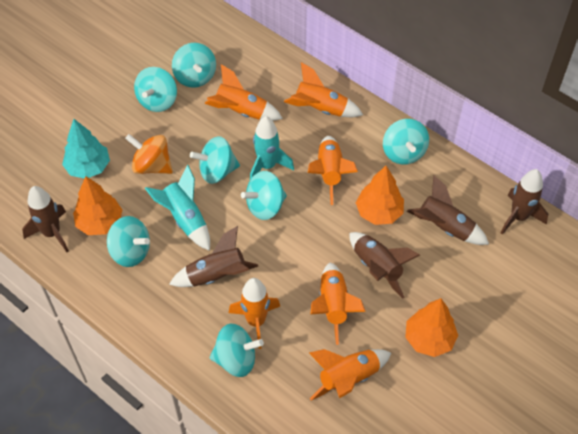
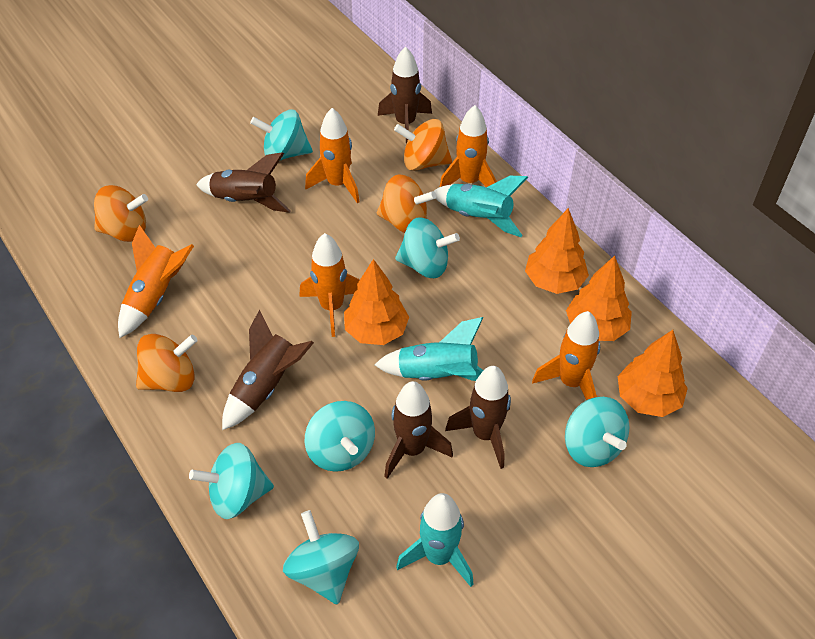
orange rocket: [205,64,283,121] [229,278,280,349] [284,62,363,117] [308,136,358,205] [309,349,391,401] [310,262,366,345] = 6 -> [118,225,194,338] [299,233,359,337] [305,108,360,203] [440,105,497,187] [532,311,600,400] = 5
orange spinning top: [125,134,173,174] = 1 -> [94,185,148,242] [136,334,198,392] [377,174,436,233] [394,119,452,171] = 4
orange tree: [73,176,122,235] [356,166,404,225] [405,298,458,357] = 3 -> [344,259,409,345] [525,208,589,294] [566,256,632,341] [618,330,688,417] = 4
turquoise rocket: [145,165,210,251] [250,116,294,179] = 2 -> [375,317,484,381] [396,493,474,587] [434,176,528,237] = 3
turquoise spinning top: [107,216,150,267] [134,67,177,112] [172,43,216,88] [190,136,240,184] [210,324,264,377] [241,171,287,220] [383,119,429,165] = 7 -> [189,443,274,519] [250,110,313,160] [283,510,359,605] [305,401,375,472] [395,217,460,278] [565,397,630,467] = 6
turquoise tree: [62,119,110,179] = 1 -> none = 0

